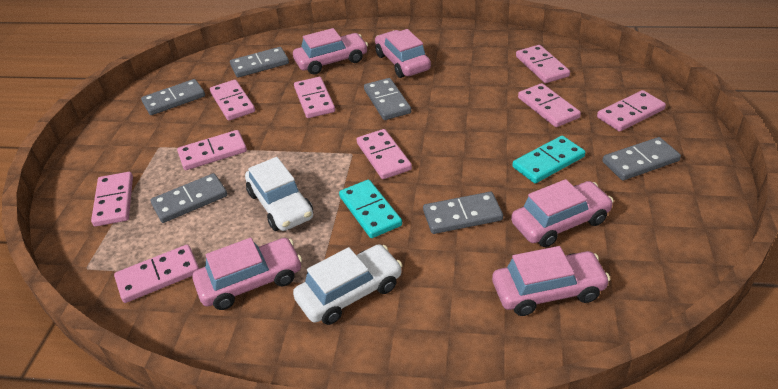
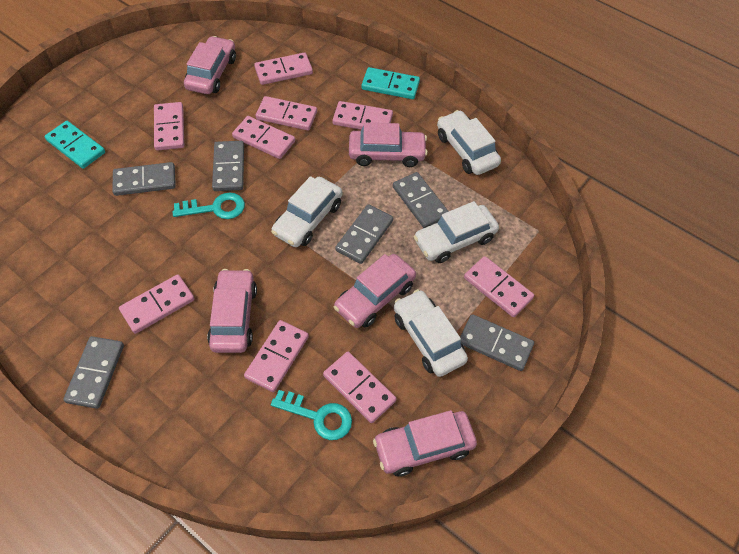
turquoise key: none = 0 -> [173,192,245,219] [271,390,352,440] = 2
white car: [245,157,313,231] [293,244,402,325] = 2 -> [271,176,342,247] [394,289,468,377] [414,201,499,263] [437,110,501,175] = 4

